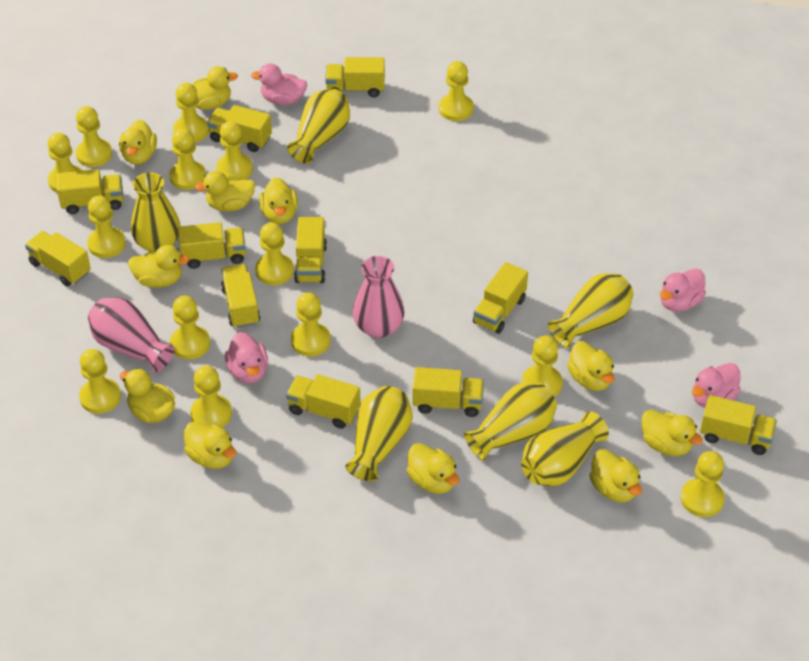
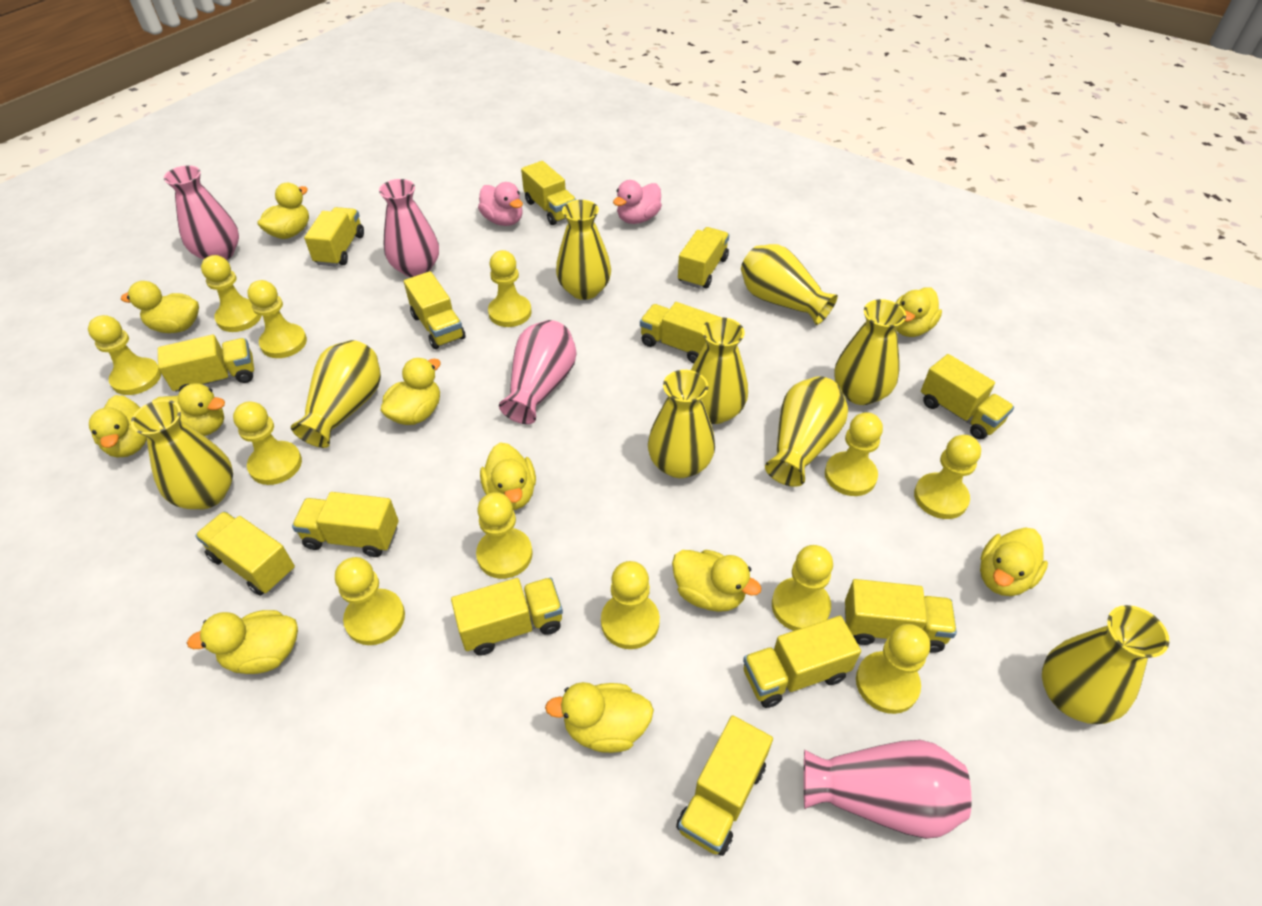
pink duck: [225,332,268,383] [251,64,307,105] [660,268,706,312] [692,363,741,408] = 4 -> [478,182,523,226] [613,180,662,224] = 2
pink vase: [88,297,175,372] [353,256,405,338] = 2 -> [164,165,239,260] [379,179,439,277] [499,320,577,424] [804,740,971,839] = 4
yellow pawn: [48,133,83,193] [75,106,112,167] [79,349,121,414] [87,196,126,258] [169,129,206,190] [170,296,210,359] [173,83,209,143] [190,366,232,428] [216,121,253,179] [255,222,294,285] [291,292,331,356] [439,61,474,121] [522,335,563,397] [681,451,725,517] = 14 -> [88,315,161,395] [201,255,261,332] [233,401,302,485] [247,280,307,358] [335,557,405,645] [476,493,533,579] [488,250,532,327] [601,561,660,649] [772,545,833,631] [825,412,883,496] [856,624,930,714] [914,435,981,519] = 12
yellow truck: [25,231,91,286] [57,169,123,214] [178,222,246,269] [207,105,272,152] [221,264,260,328] [286,374,361,429] [294,217,327,283] [325,57,385,97] [413,367,484,417] [473,262,528,334] [700,395,777,455] = 11 -> [158,335,254,392] [195,511,295,596] [292,492,399,557] [304,207,364,267] [404,271,466,349] [451,578,563,655] [521,161,576,225] [640,302,720,363] [676,715,773,856] [678,227,729,288] [743,616,861,708] [845,579,957,653] [921,354,1014,440] = 13
yellow vase: [131,172,181,252] [287,88,350,164] [345,386,413,481] [464,383,557,461] [521,411,609,486] [548,273,633,348] = 6 -> [131,400,233,509] [291,340,381,448] [556,200,611,300] [648,370,715,478] [691,317,748,424] [741,244,838,325] [765,376,848,487] [834,299,906,405] [1042,605,1169,724] = 9

